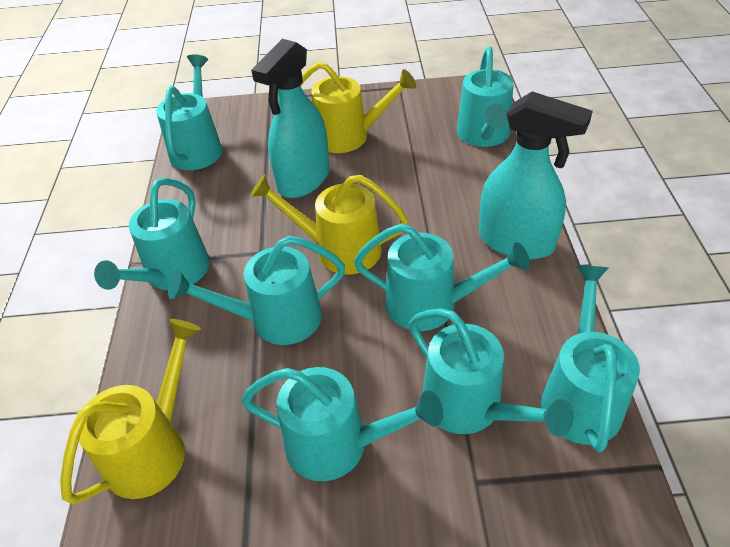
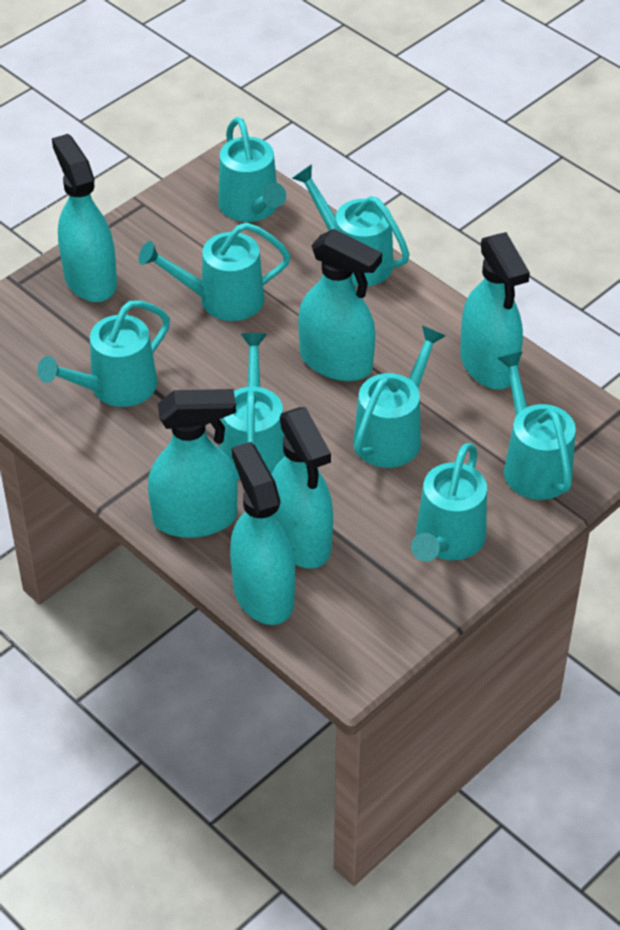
turquoise spray bottle: [251,39,330,198] [479,91,593,260] = 2 -> [52,134,117,302] [148,389,238,538] [230,442,295,625] [272,407,333,569] [298,229,382,381] [460,232,530,390] = 6
yellow watering can: [60,319,201,504] [250,174,408,275] [301,62,416,153] = 3 -> none = 0

